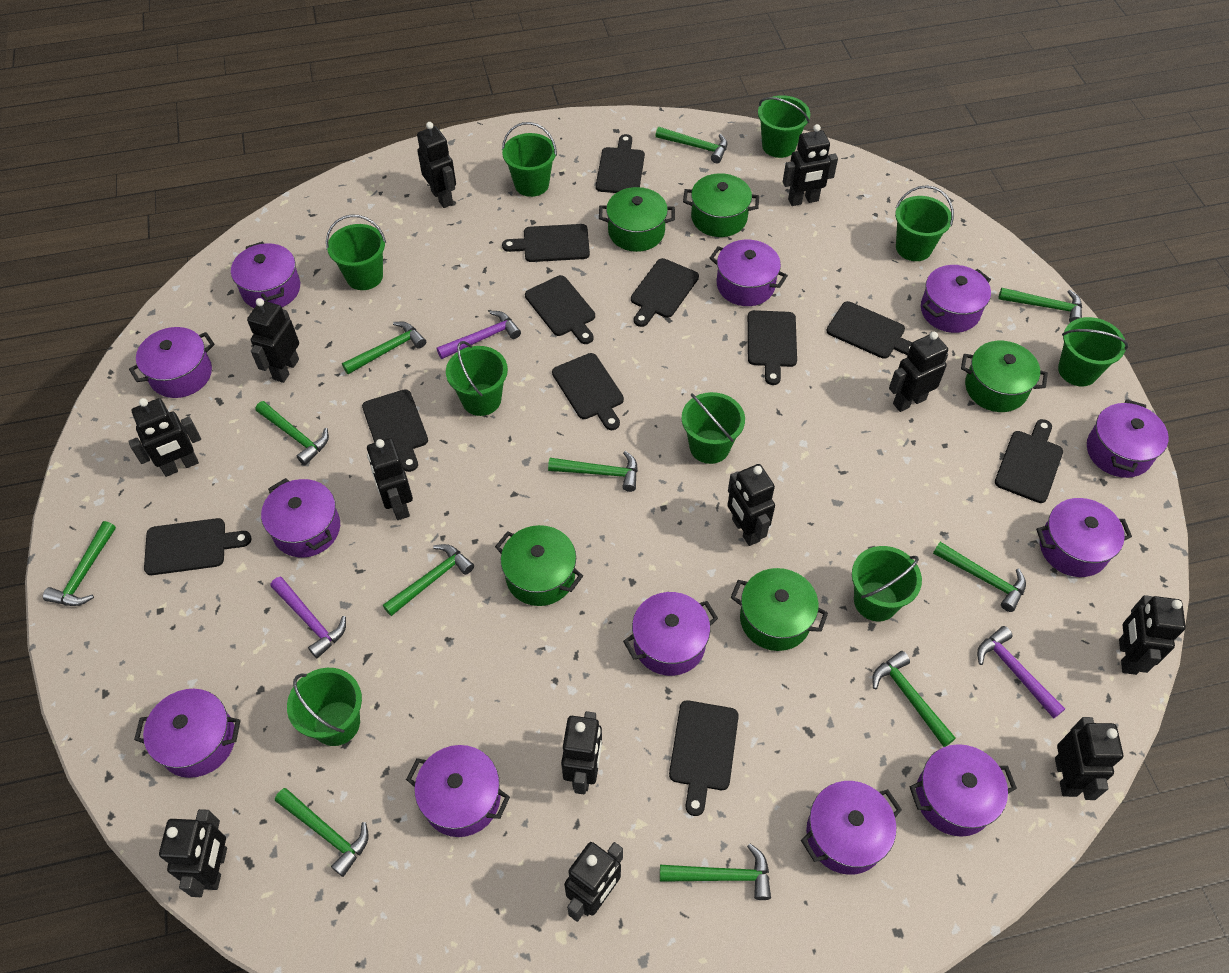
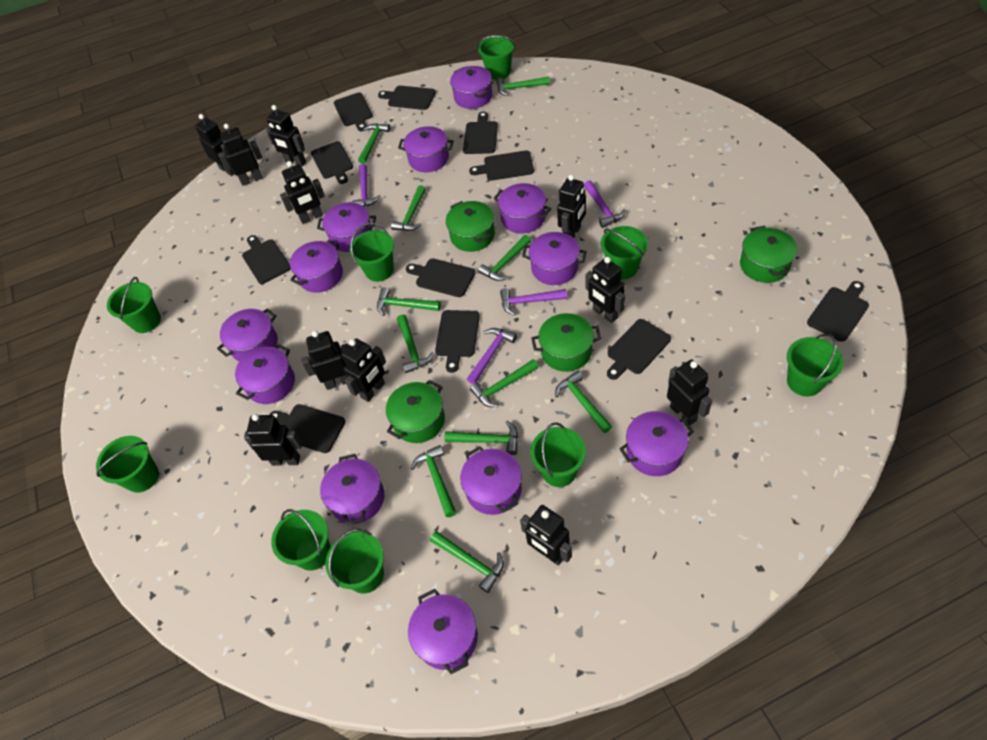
black robot: [128,398,201,477] [159,809,227,897] [247,298,299,383] [367,438,413,520] [417,122,456,208] [561,711,602,794] [564,842,623,922] [728,464,775,546] [783,124,838,206] [889,332,948,412] [1055,717,1123,800] [1119,595,1186,675] = 12 -> [195,114,235,176] [218,124,263,186] [244,414,302,466] [266,105,306,167] [280,161,325,224] [301,331,349,390] [341,338,386,402] [520,505,572,566] [557,175,586,238] [585,257,625,323] [667,359,712,425] = 11
green pot: [495,525,583,606] [599,187,675,252] [683,173,759,237] [731,568,828,651] [961,341,1048,412] = 5 -> [386,380,445,443] [446,201,495,252] [531,313,601,372] [740,226,797,283] = 4
purple hammer: [270,577,346,658] [437,311,521,359] [977,626,1065,719] = 3 -> [352,164,381,207] [467,328,517,384] [500,288,567,316] [584,180,626,228] = 4

